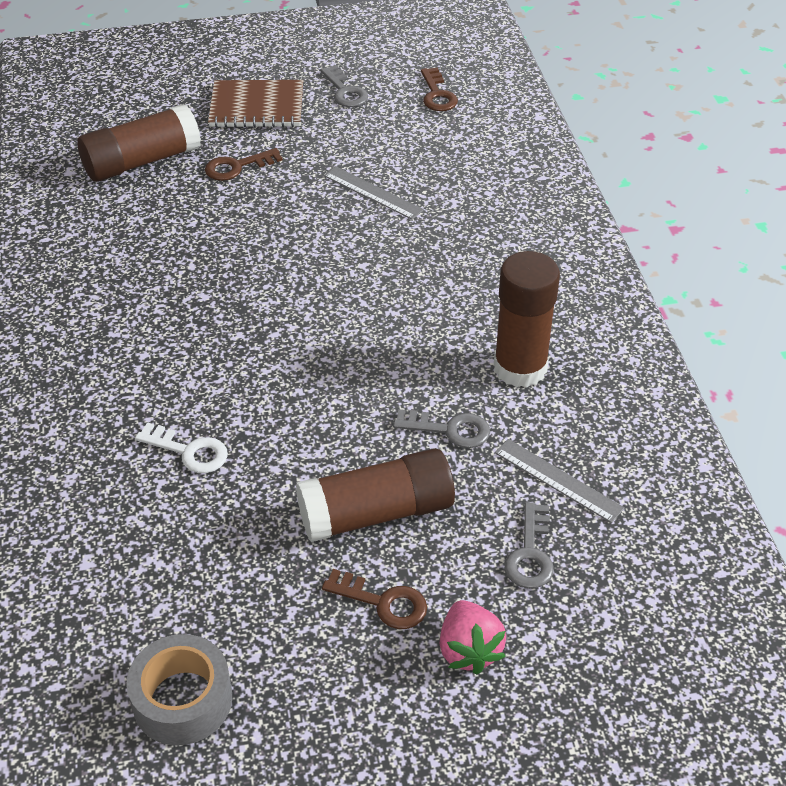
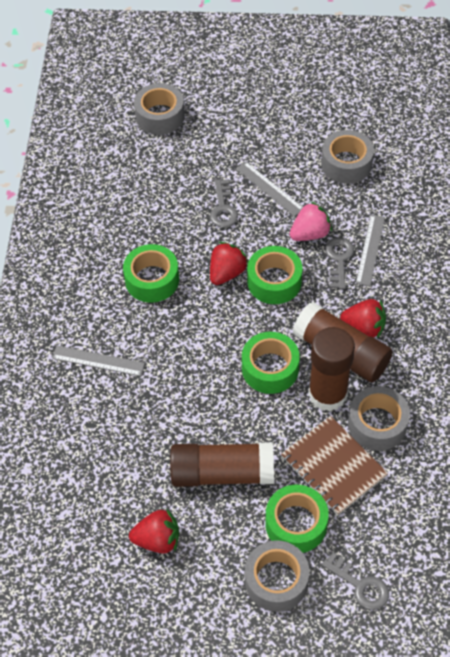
brown key: [205,148,283,181] [322,569,427,629] [421,68,458,111] = 3 -> none = 0
green tape: none = 0 -> [123,244,179,303] [242,332,300,394] [247,246,302,304] [265,485,329,553] = 4
grey ruler: [324,166,424,220] [495,439,625,523] = 2 -> [52,346,145,376] [236,162,303,217] [356,214,385,286] = 3
grey tape: [127,634,232,745] = 1 -> [134,83,185,135] [245,540,309,612] [321,130,374,184] [348,386,410,451] = 4
red strawberry: none = 0 -> [129,508,179,554] [210,242,248,285] [340,299,386,338] = 3
white key: [135,422,228,473] = 1 -> none = 0

